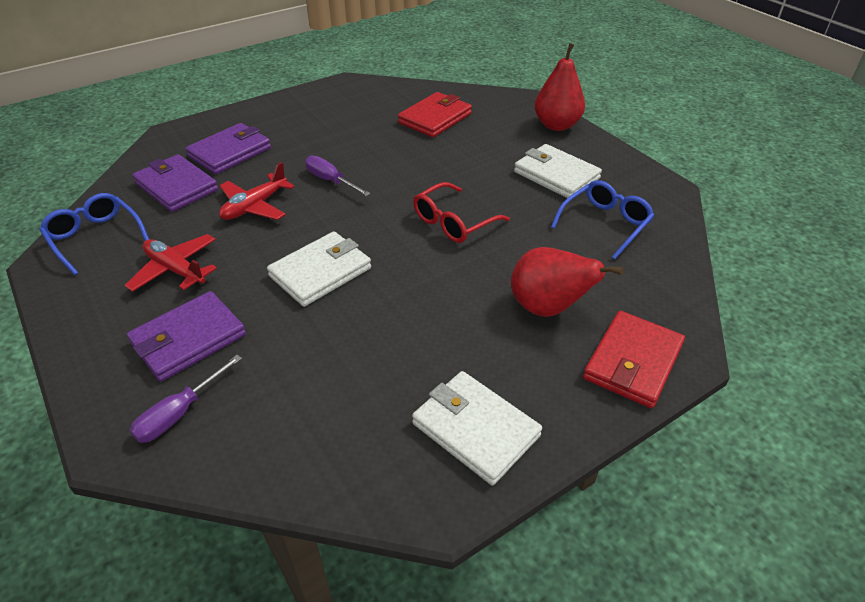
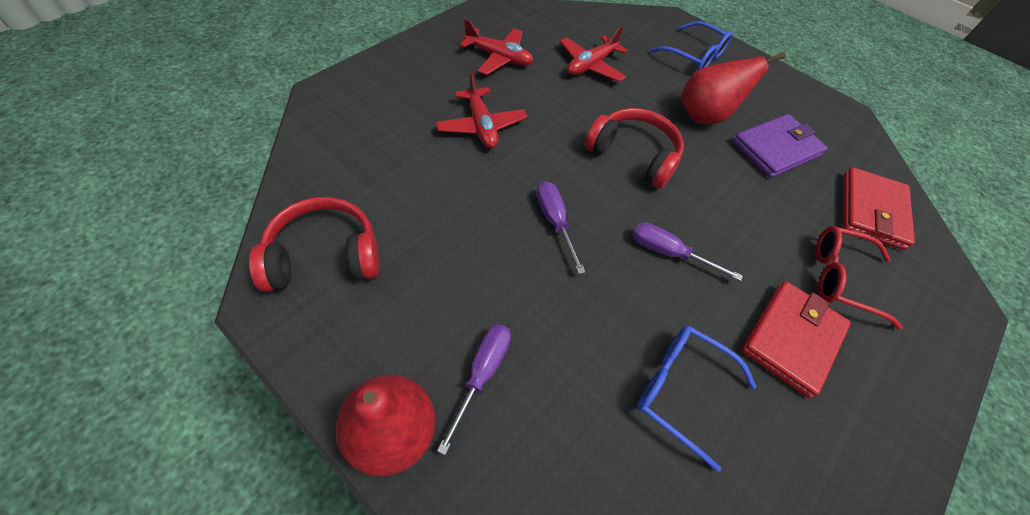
purple screwdriver: [130,355,242,443] [305,156,370,196] = 2 -> [437,324,511,455] [537,181,585,274] [633,222,743,281] = 3
purple wallet: [127,291,246,381] [132,154,218,212] [185,123,271,174] = 3 -> [733,114,828,178] = 1
red headphones: none = 0 -> [249,197,380,292] [585,108,684,189] = 2
red plane: [124,234,217,292] [219,162,295,220] = 2 -> [436,71,528,149] [460,19,533,75] [560,26,628,82] = 3
white wallet: [267,232,371,307] [412,371,542,485] [514,144,602,198] = 3 -> none = 0

